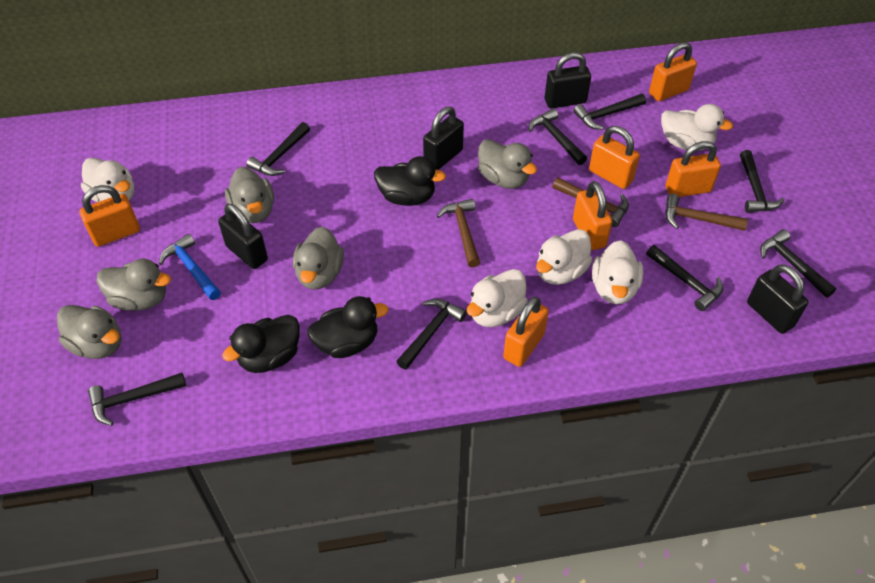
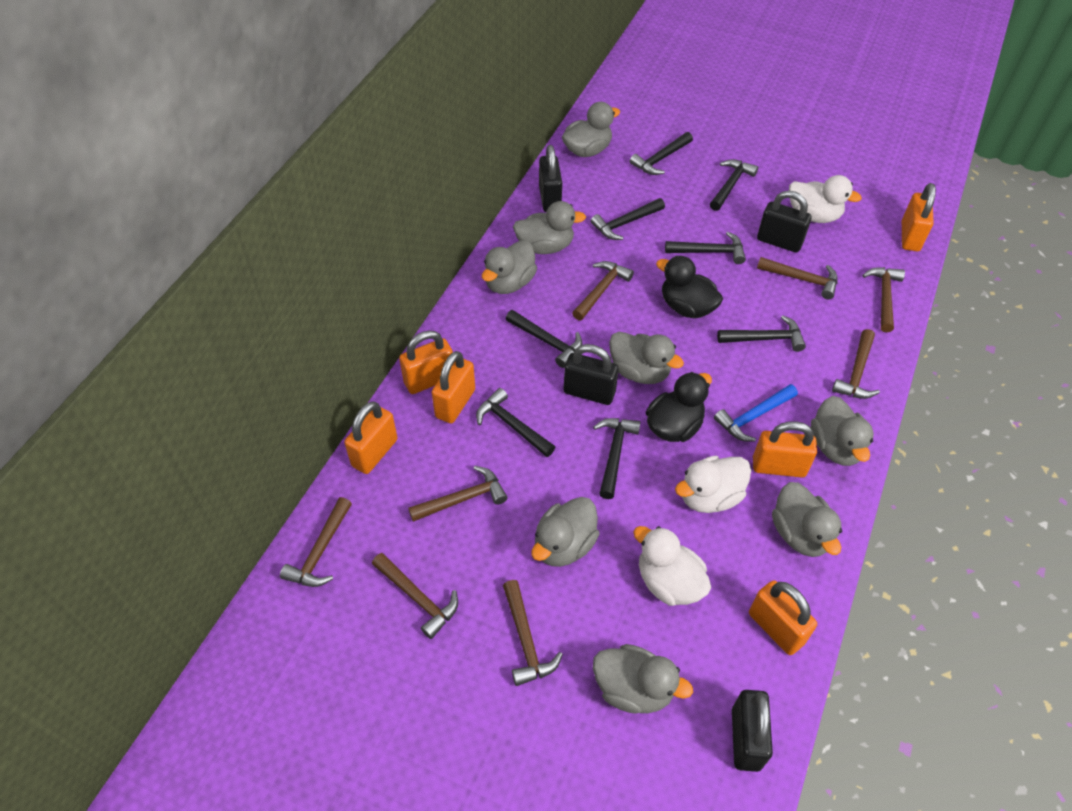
black duck: [222,315,300,373] [307,296,388,358] [374,156,446,206] = 3 -> [646,372,712,442] [656,256,723,318] = 2
brown hammer: [437,199,480,267] [552,177,629,227] [665,194,748,231] = 3 -> [280,497,352,587] [372,553,458,639] [408,466,507,522] [503,580,563,686] [572,261,634,321] [757,257,838,299] [832,329,880,399] [862,267,905,332] = 8
grey duck: [57,305,121,359] [97,259,171,311] [225,167,274,223] [293,226,344,290] [478,139,537,189] = 5 -> [482,240,537,294] [513,201,586,254] [531,497,600,567] [562,102,620,157] [593,644,693,714] [609,332,684,384] [772,482,842,557] [811,396,874,466] = 8
white duck: [81,158,134,202] [467,269,528,327] [536,229,593,285] [592,240,643,304] [661,104,733,151] = 5 -> [633,526,711,606] [675,456,751,513] [789,175,862,223] = 3

